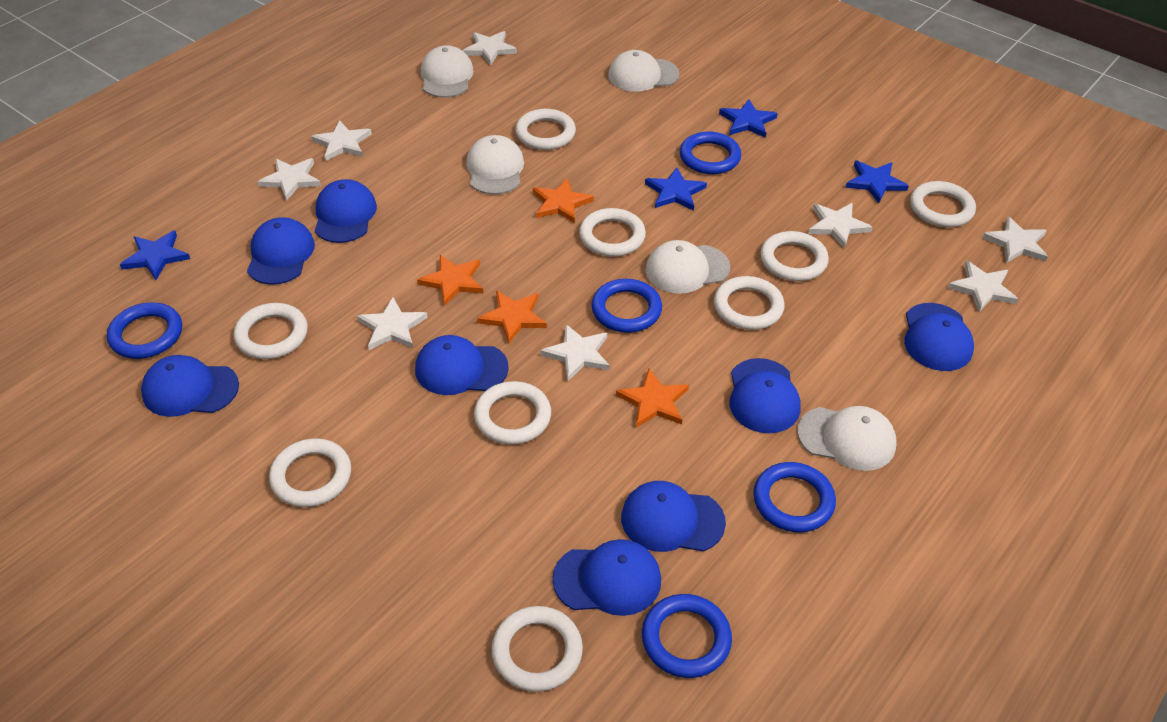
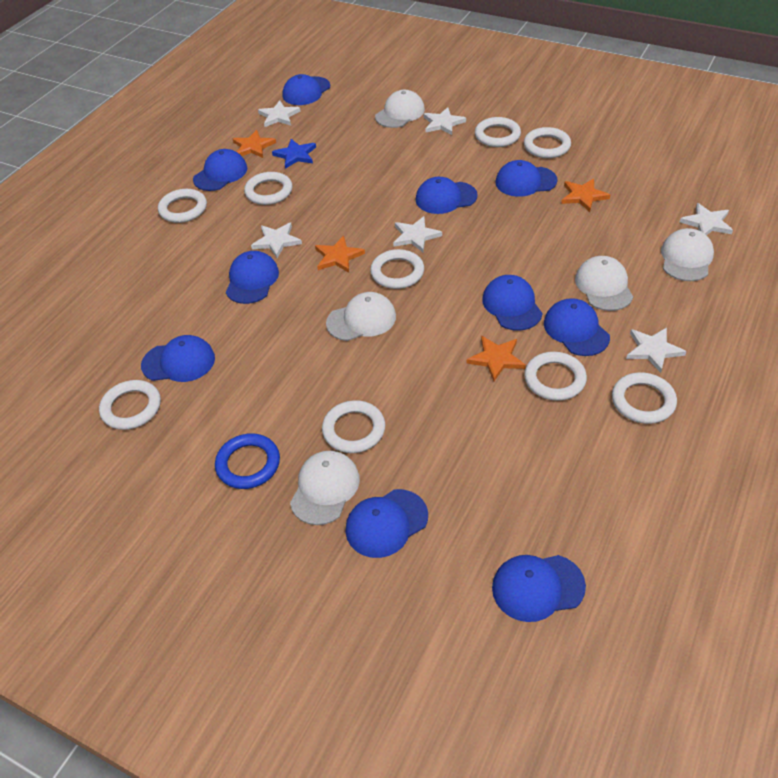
blue cap: [141,355,239,417] [247,217,315,285] [315,179,377,243] [415,335,509,395] [552,539,661,616] [621,481,726,552] [729,358,801,433] [904,303,974,371] = 8 -> [141,335,215,382] [193,149,247,191] [226,251,279,304] [283,74,330,105] [346,489,428,558] [416,177,478,214] [482,275,543,331] [492,555,586,622] [495,160,558,197] [544,298,610,356] = 10
blue ring: [107,302,182,359] [591,279,662,333] [642,594,732,678] [680,131,741,174] [753,462,836,532] = 5 -> [215,433,280,489] = 1
blue star: [120,231,190,280] [645,167,707,211] [719,99,778,138] [845,161,909,203] = 4 -> [272,139,316,169] = 1
white star: [258,158,321,201] [311,120,372,161] [357,297,428,350] [462,31,517,66] [540,324,610,381] [808,203,873,249] [948,260,1018,312] [982,216,1048,263] = 8 -> [251,223,302,258] [258,100,301,127] [393,216,442,252] [424,107,466,135] [626,327,687,373] [680,203,733,235] = 6

